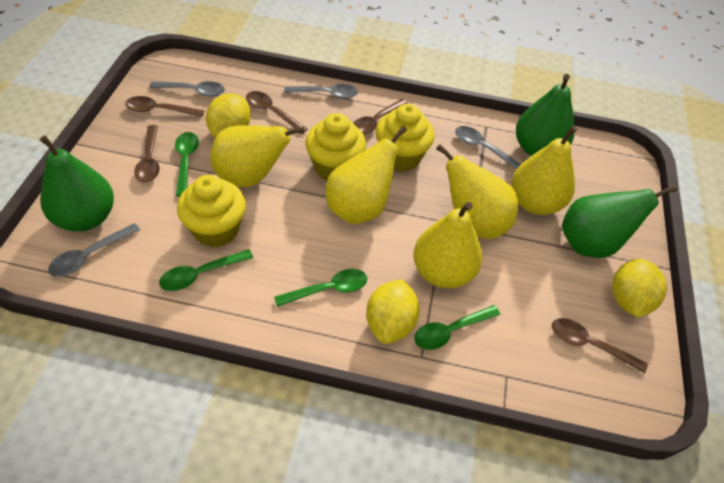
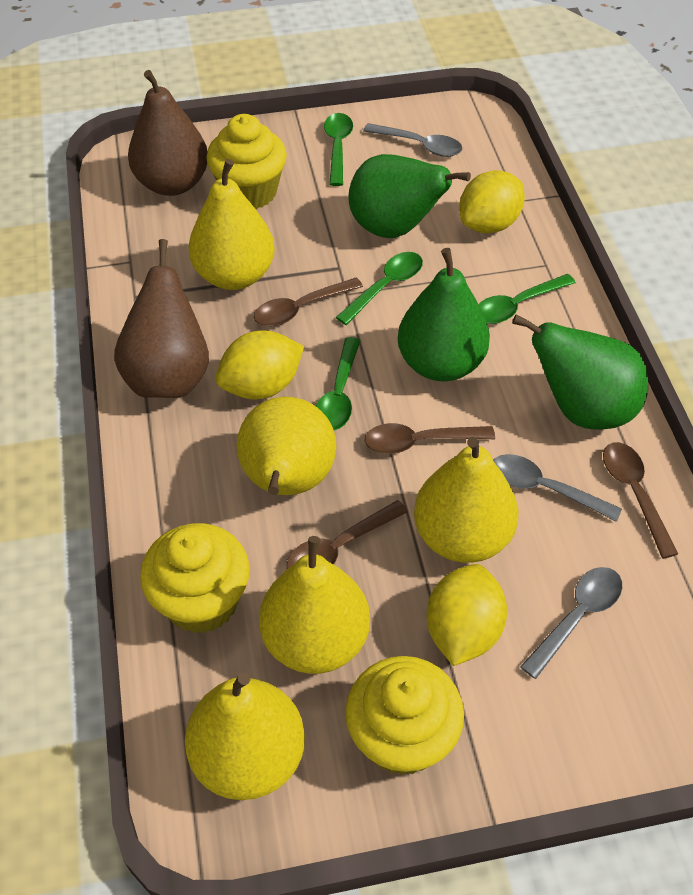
brown pear: none = 0 -> [114,239,209,398] [128,70,208,196] = 2
brown spoon: [125,96,204,117] [134,125,160,183] [246,91,308,134] [353,99,408,135] [552,318,648,373] = 5 -> [254,277,363,327] [287,500,408,569] [365,423,495,454] [603,442,678,559] = 4
grey spoon: [48,223,140,277] [149,81,225,97] [284,84,358,99] [455,126,521,169] = 4 -> [363,123,462,157] [493,454,622,522] [520,567,622,679] = 3

